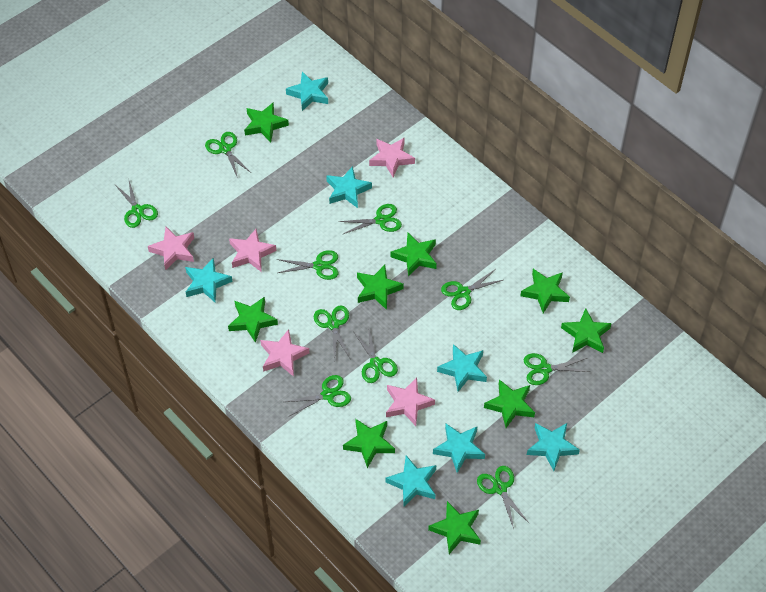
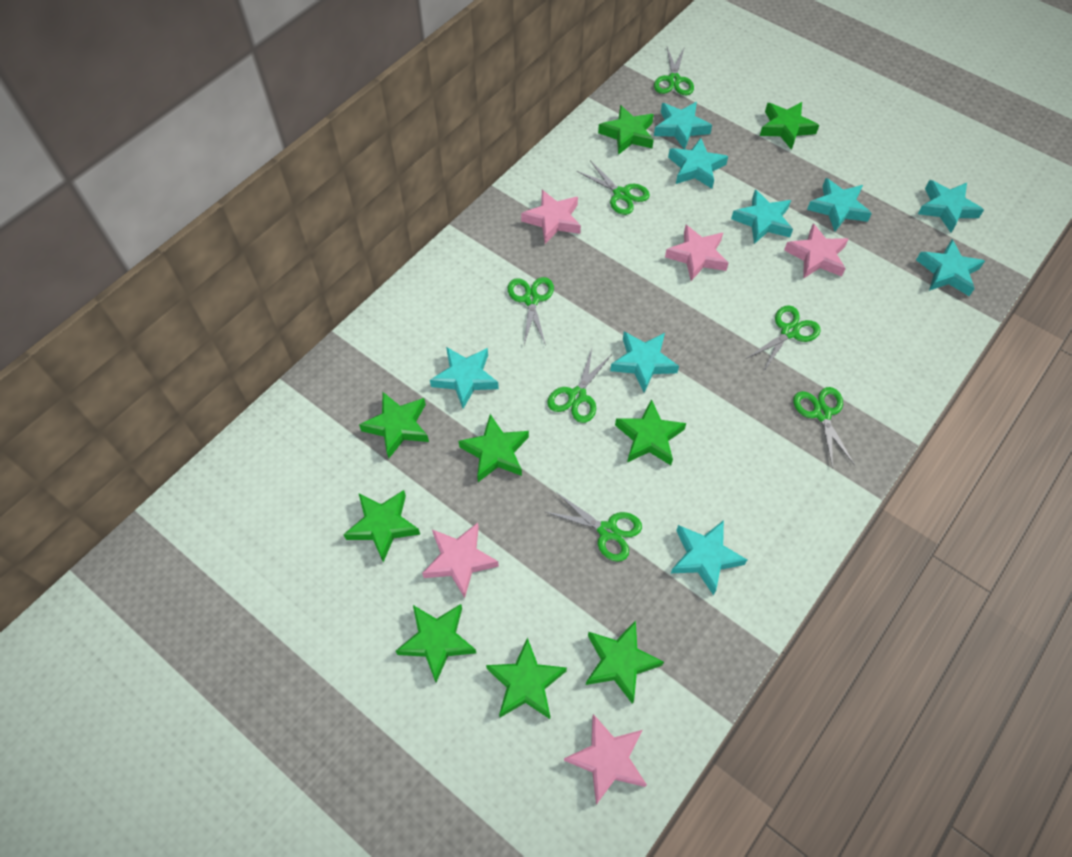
green scissors: [115,178,158,228] [205,132,251,178] [277,250,338,280] [285,375,351,416] [314,306,350,360] [339,204,402,234] [353,327,398,383] [441,269,503,310] [477,466,530,529] [523,353,590,385] = 10 -> [508,277,554,346] [546,492,642,562] [547,349,612,423] [577,160,650,215] [654,47,694,95] [746,305,820,372] [793,387,855,469] = 7
turquoise star: [185,258,233,303] [286,72,328,111] [326,166,372,208] [386,456,436,506] [433,424,485,473] [437,344,487,392] [527,423,580,471] = 7 -> [430,347,499,409] [610,332,679,393] [654,102,712,149] [668,138,728,189] [671,520,747,595] [731,190,793,244] [807,178,872,231] [916,239,985,296] [918,180,984,232] = 9

